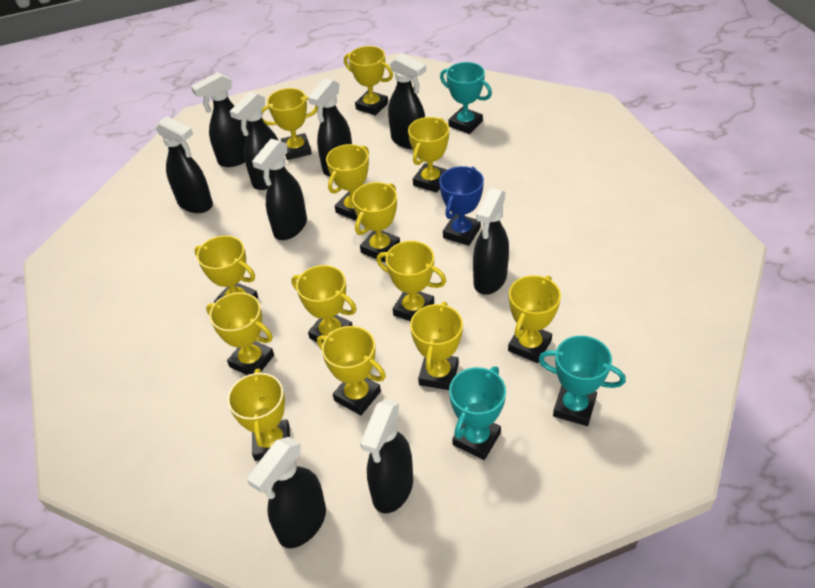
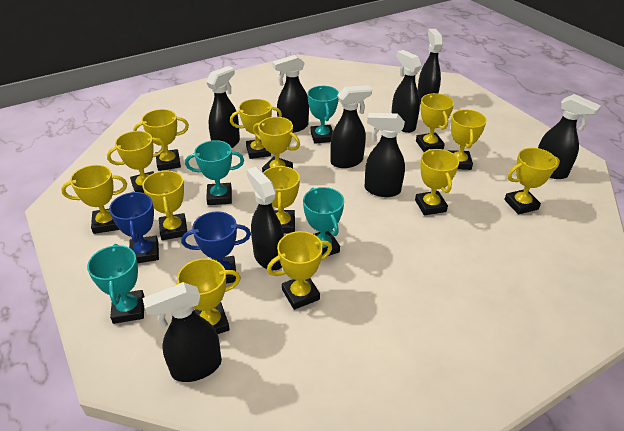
blue trophy: [439,166,484,246] = 1 -> [109,192,159,263] [181,211,251,283] = 2
turquoise trophy: [440,62,492,134] [449,367,506,460] [539,336,626,426] = 3 -> [87,244,145,324] [185,140,244,205] [303,187,344,256] [307,86,339,144] = 4

